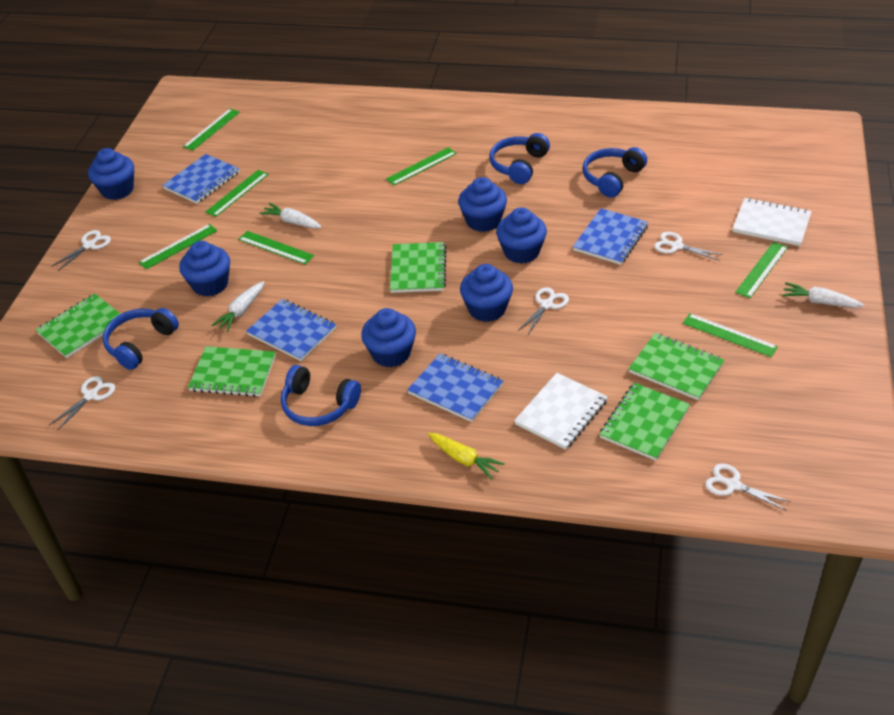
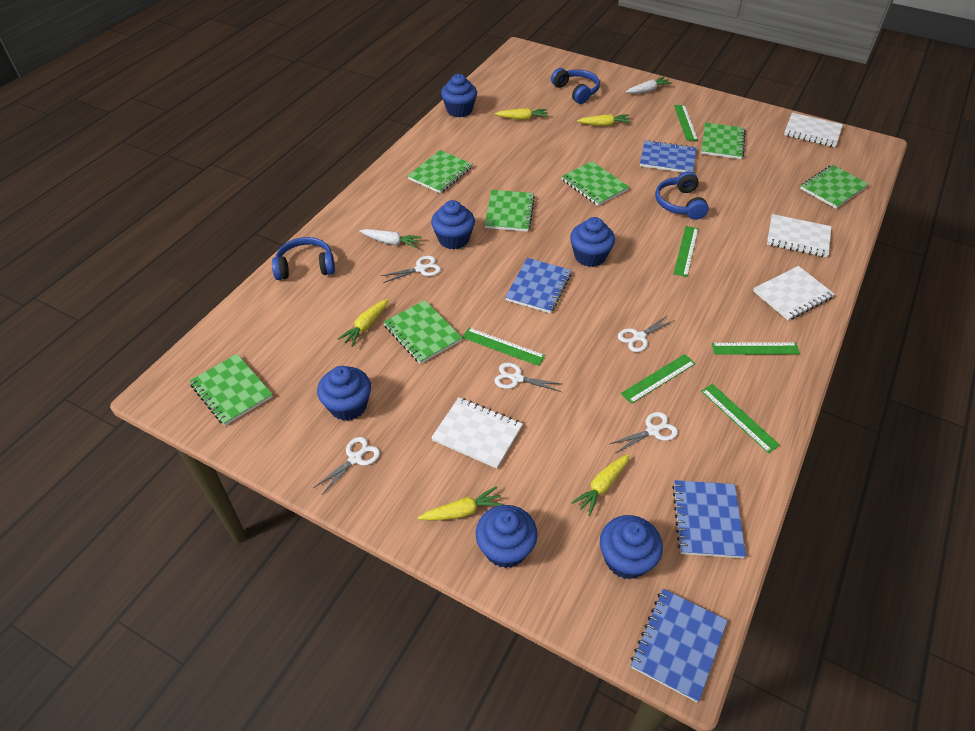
blue headphones: [102,308,179,370] [281,365,361,426] [490,133,550,184] [582,147,647,198] = 4 -> [272,237,335,280] [551,68,600,104] [655,171,709,220] = 3
green notebook: [36,294,120,358] [188,346,276,397] [390,242,446,293] [600,383,690,461] [629,333,724,400] = 5 -> [189,354,273,426] [383,300,462,364] [408,150,473,193] [484,190,535,232] [561,161,629,206] [701,122,745,159] [800,165,869,209] = 7
green ruler: [139,224,217,269] [183,109,240,150] [205,170,269,217] [238,231,314,265] [386,147,457,185] [683,313,778,357] [735,242,788,298] = 7 -> [462,328,545,366] [621,354,696,404] [674,105,698,141] [674,226,699,277] [701,384,780,453] [712,342,800,355] = 6
white carrot: [211,281,265,332] [259,203,322,228] [782,282,864,308] = 3 -> [360,229,422,248] [626,77,672,94] = 2
white notebook: [514,373,608,450] [733,198,812,246] = 2 -> [431,397,523,469] [753,266,835,321] [767,214,831,257] [784,113,843,147] = 4
yellow carrot: [428,433,505,480] = 1 -> [338,299,389,347] [418,486,504,521] [495,108,548,120] [571,454,630,516] [577,114,631,126] = 5

